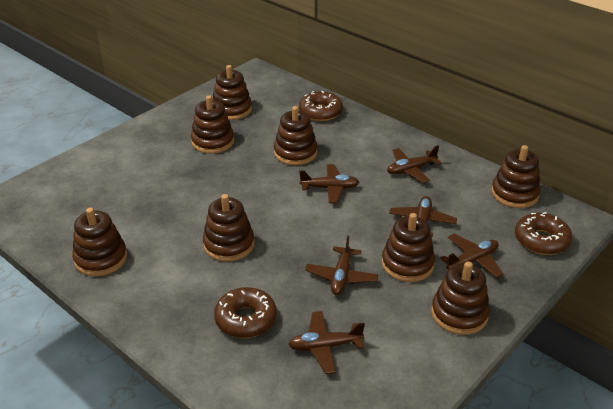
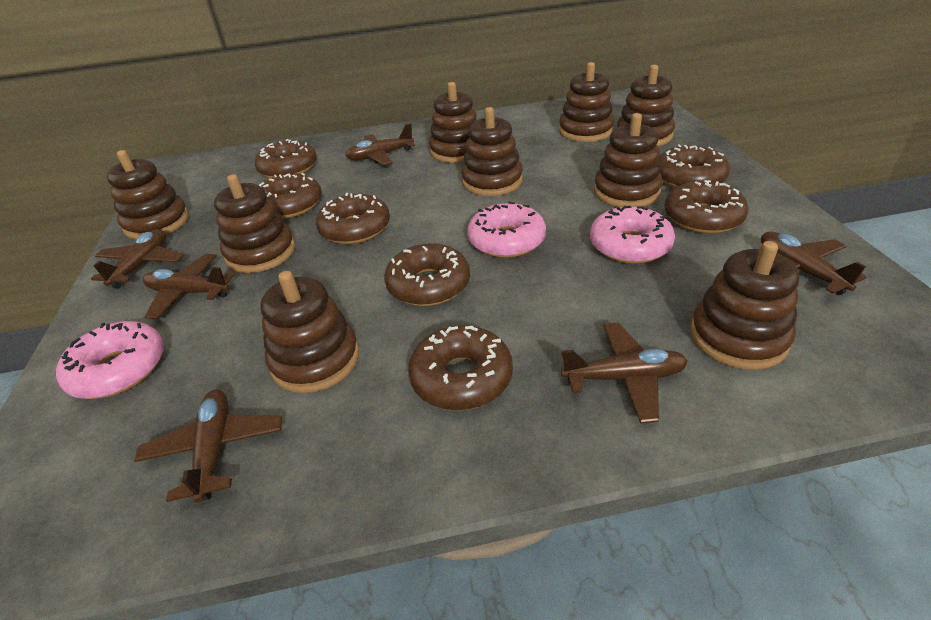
brown donut: [214,287,277,338] [299,91,343,121] [515,212,572,255] = 3 -> [255,139,317,178] [259,173,322,219] [316,193,390,244] [384,243,470,306] [408,325,513,411] [658,144,730,188] [665,180,749,234] = 7
brown stacking toy: [72,208,127,276] [191,95,234,154] [203,194,254,262] [212,65,252,120] [274,106,317,165] [382,213,435,282] [431,261,490,335] [491,145,541,208] = 8 -> [107,150,189,240] [214,174,295,273] [260,271,359,393] [429,82,477,163] [461,107,523,196] [559,62,614,142] [594,113,663,207] [617,65,675,146] [690,241,799,370] = 9
pink donut: none = 0 -> [56,321,164,399] [467,201,546,258] [590,205,675,264] = 3

